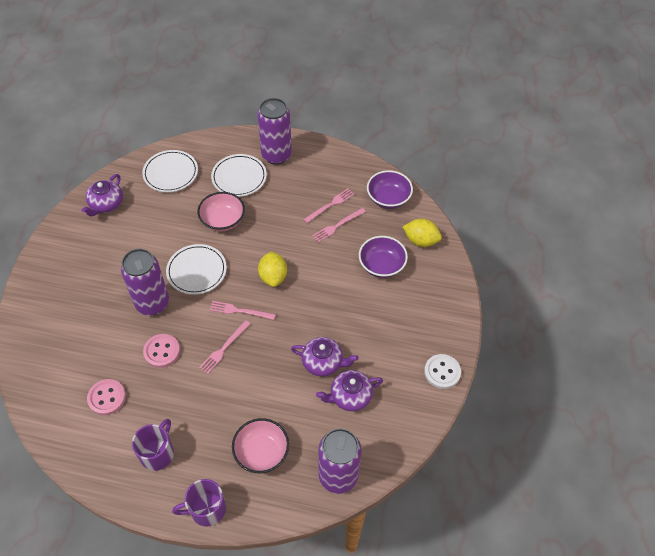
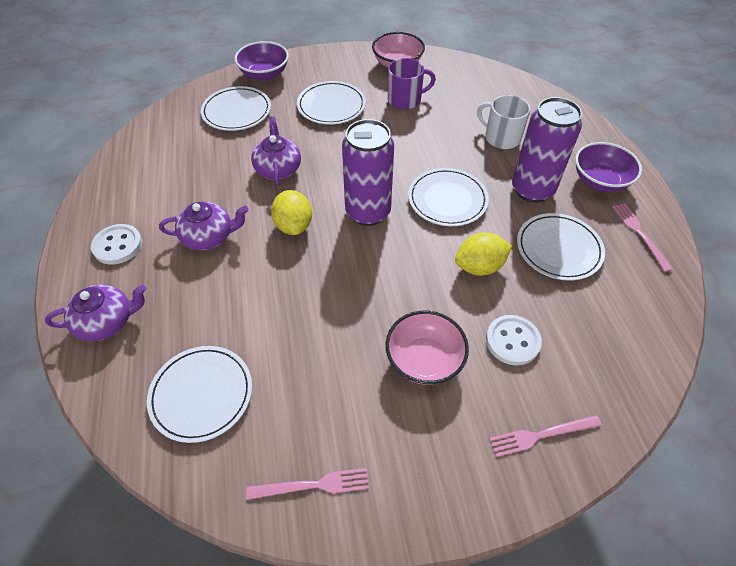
pink button: [87,379,126,415] [143,334,180,368] = 2 -> none = 0
pink fork: [199,320,250,374] [209,301,276,320] [303,188,355,223] [312,208,366,243] = 4 -> [246,468,369,500] [489,415,602,457] [612,203,673,272] = 3
purple can: [121,249,169,315] [258,98,292,165] [318,428,362,494] = 3 -> [342,119,394,226] [512,97,582,203] = 2
purple mug: [132,419,174,471] [172,479,226,527] = 2 -> [388,58,436,110] = 1
white button: [424,354,461,389] = 1 -> [91,224,142,265] [486,315,542,365] = 2
white mug: none = 0 -> [477,95,531,149] = 1
white plate: [142,150,198,192] [166,244,227,295] [211,154,267,197] = 3 -> [147,346,252,443] [201,86,271,131] [297,81,366,124] [408,168,489,226] [517,213,605,281] = 5

